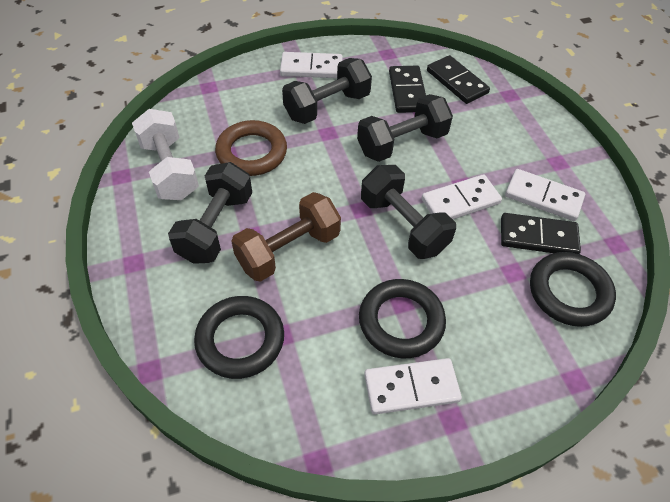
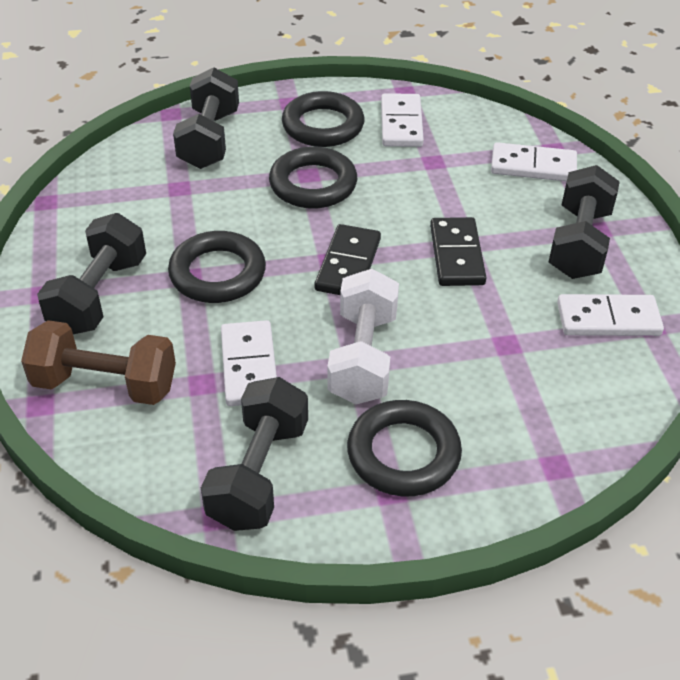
black domino: [389,66,426,113] [427,55,490,104] [501,213,581,254] = 3 -> [315,224,381,295] [430,217,487,286] = 2
black ring: [194,296,284,379] [359,279,446,358] [530,252,616,327] = 3 -> [168,231,266,303] [269,147,357,209] [282,91,365,147] [347,400,462,496] = 4
brown ring: [215,120,287,176] = 1 -> none = 0

